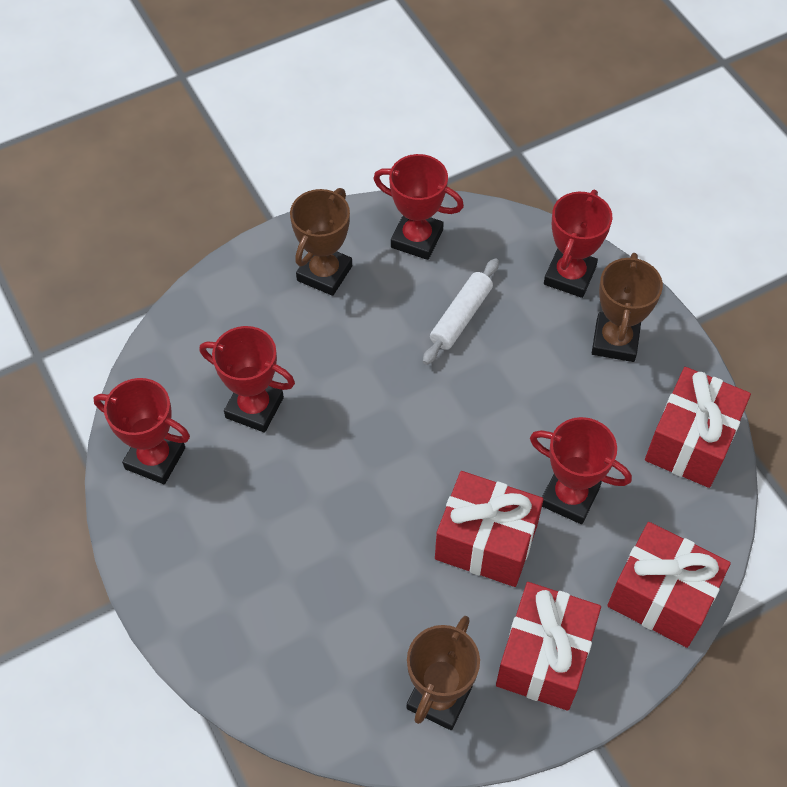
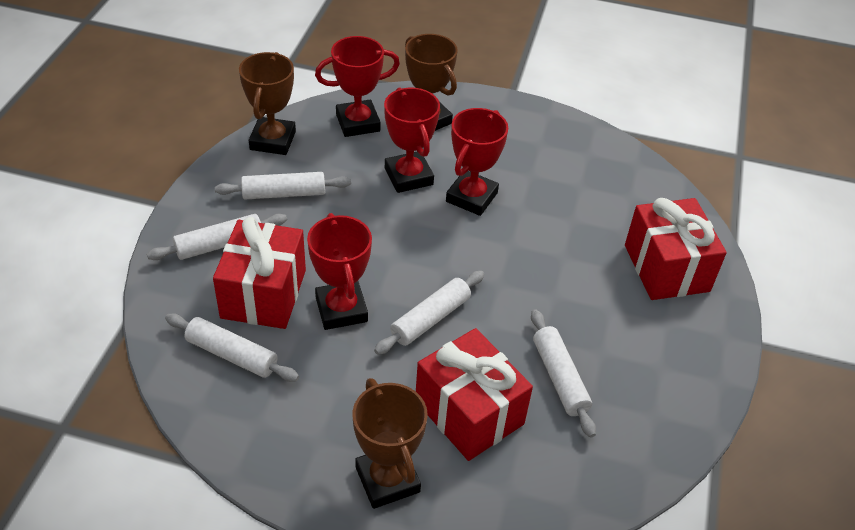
red gift: [435,471,544,587] [496,582,601,711] [607,522,731,648] [645,367,751,488] = 4 -> [213,217,306,329] [416,328,533,461] [625,198,727,300] = 3
red trophy: [94,378,190,484] [199,326,295,433] [373,154,464,260] [530,417,632,524] [544,190,612,298] = 5 -> [307,213,372,330] [315,36,400,137] [384,87,440,193] [446,108,508,216] = 4
white rolling pin: [423,258,499,365] = 1 -> [147,214,287,260] [165,313,299,382] [215,172,351,199] [374,271,484,355] [531,309,596,438] = 5

